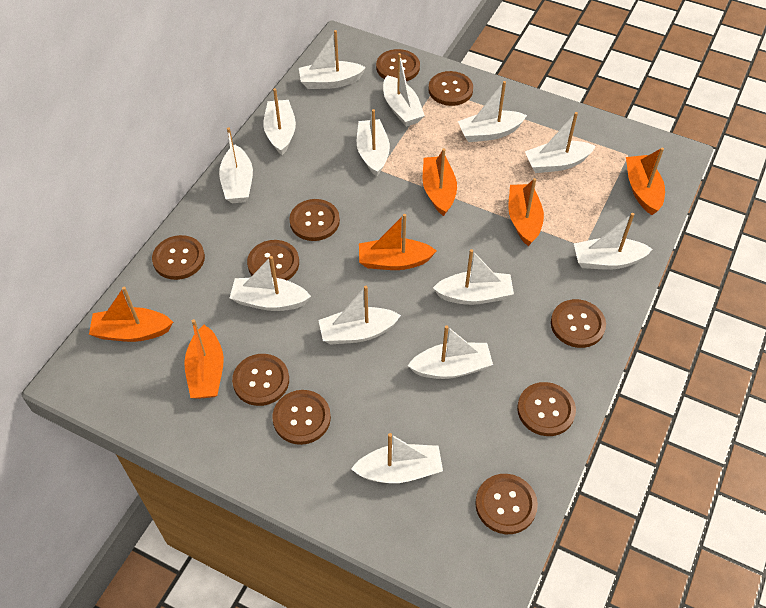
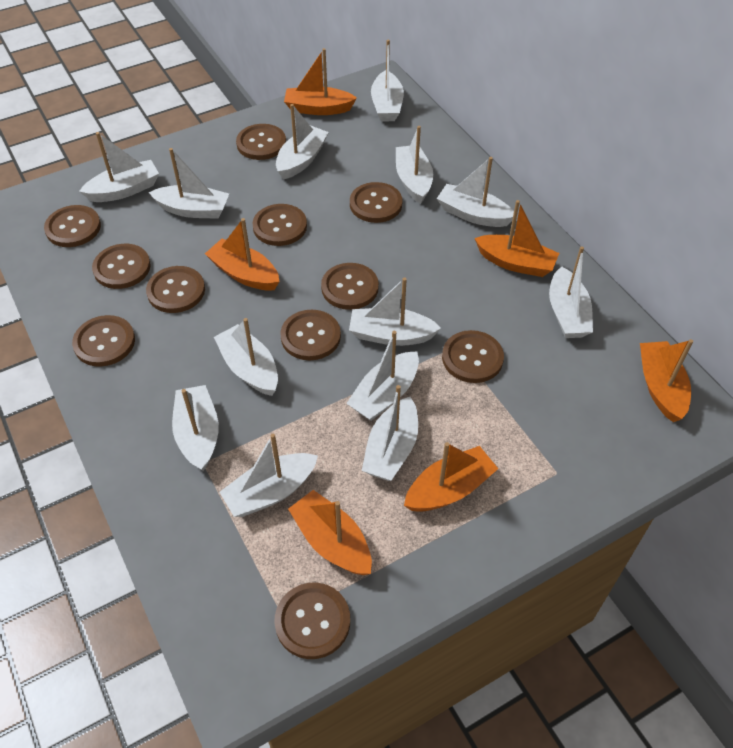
brown button: [152,235,205,280] [232,354,289,406] [247,240,299,281] [272,390,331,445] [289,199,340,241] [376,49,420,81] [428,71,473,106] [475,474,538,534] [517,382,576,436] [551,299,606,348] = 10 -> [44,205,101,247] [72,315,135,367] [92,244,151,289] [146,266,205,313] [236,124,286,160] [252,204,307,246] [274,583,350,659] [280,310,341,360] [321,263,379,310] [350,182,402,223] [442,330,504,383] = 11

